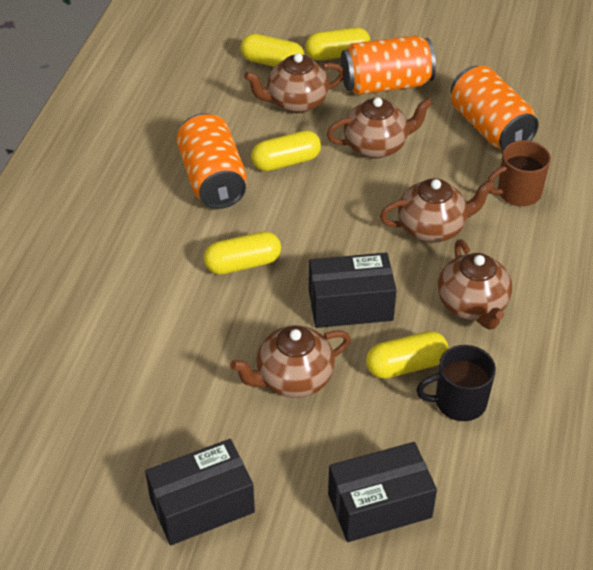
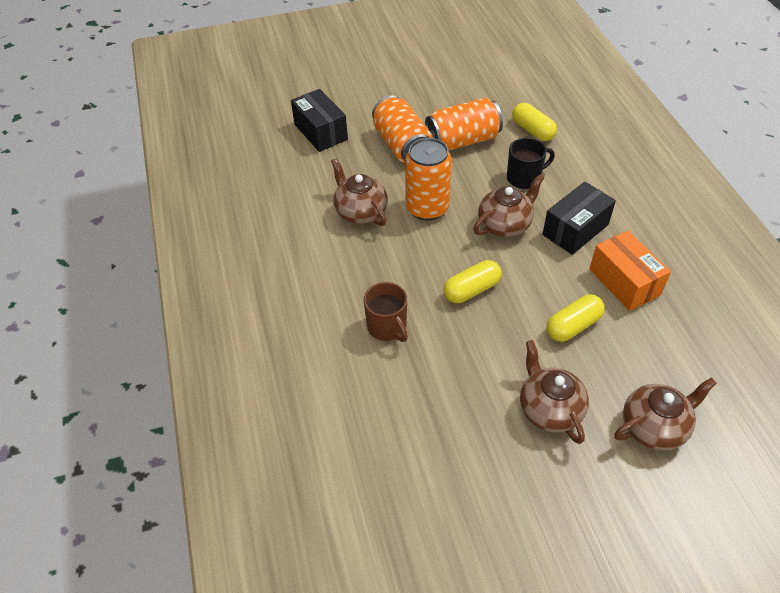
black box: [145,439,255,545] [309,253,396,328] [328,442,437,542] = 3 -> [291,89,348,152] [542,182,616,255] = 2
brown teapot: [230,325,351,398] [244,53,345,113] [327,97,433,159] [380,178,495,243] [438,239,512,330] = 5 -> [331,158,388,226] [473,174,544,237] [520,340,589,444] [614,377,717,451] = 4
orange box: none = 0 -> [589,231,671,311] = 1
yellow capsule: [204,231,281,275] [241,34,305,67] [251,130,321,171] [305,27,370,61] [366,331,448,379] = 5 -> [443,260,502,303] [512,103,557,141] [546,295,605,342] = 3

